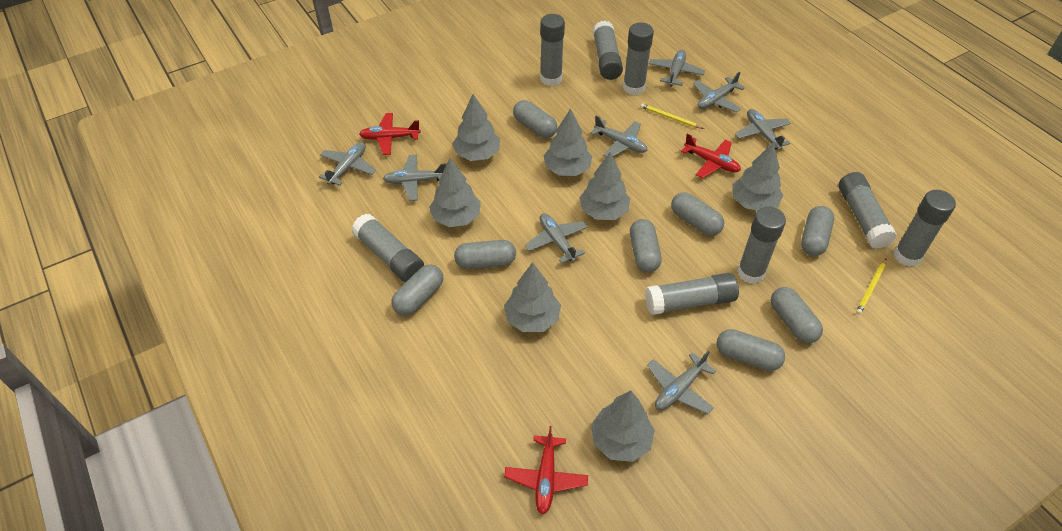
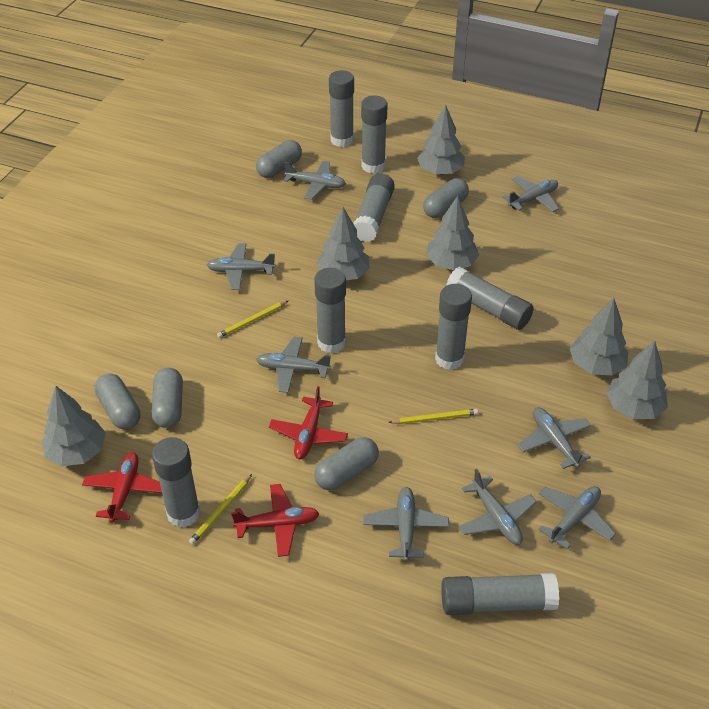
grey capsule: [391,264,443,316] [454,240,516,269] [513,100,557,138] [630,219,662,272] [671,192,724,236] [717,329,785,371] [771,287,823,343] [801,206,834,256] = 8 -> [94,373,140,429] [151,368,183,428] [256,140,302,178] [314,437,379,490] [423,178,469,218] = 5
grey tree: [429,159,481,227] [452,94,500,161] [504,262,561,332] [544,108,592,176] [579,152,630,220] [591,391,655,462] [732,143,783,211] = 7 -> [42,386,106,466] [316,207,370,280] [417,105,465,175] [426,196,479,270] [570,298,628,375] [606,341,668,419] = 6
yellow pencil: [640,103,704,129] [856,259,886,315] = 2 -> [189,474,252,545] [217,301,288,338] [388,409,478,424] = 3

